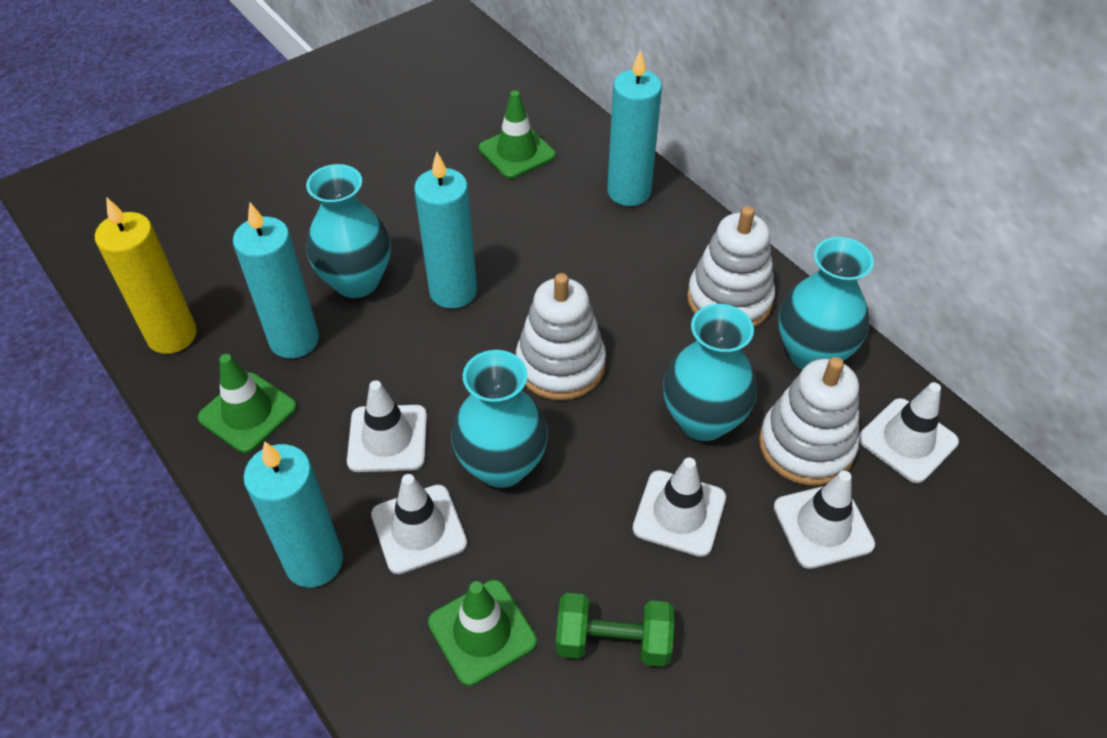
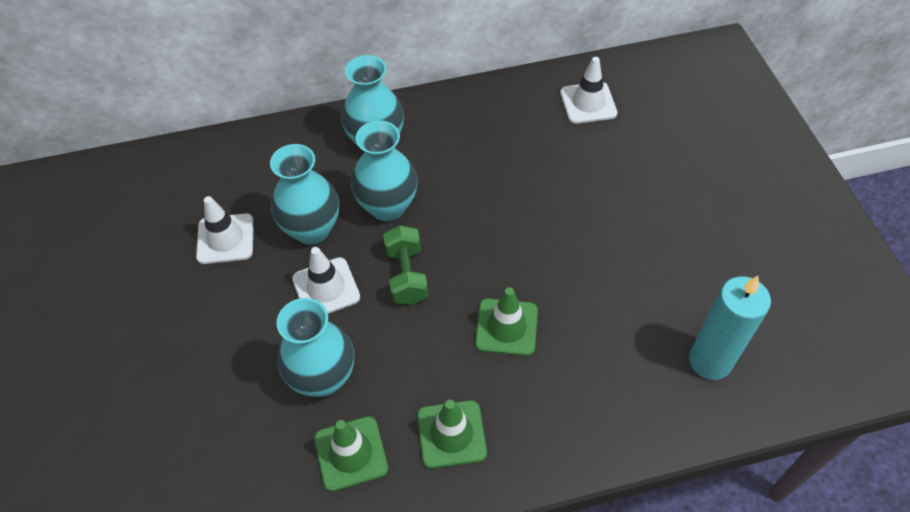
turquoise candle: [233,203,319,358] [243,441,343,587] [414,152,477,309] [607,49,662,206] = 4 -> [689,276,771,380] = 1
white stacking toy: [516,273,606,400] [687,206,775,327] [759,357,859,485] = 3 -> none = 0
white traffic cone: [347,380,427,472] [371,474,467,574] [633,457,726,557] [774,471,875,569] [859,382,959,483] = 5 -> [196,196,254,264] [292,247,360,314] [560,57,617,124] = 3
yellow candle: [95,198,197,354] = 1 -> none = 0

